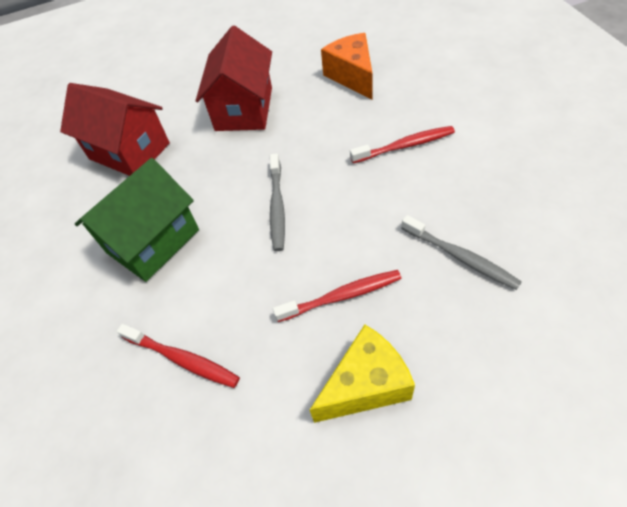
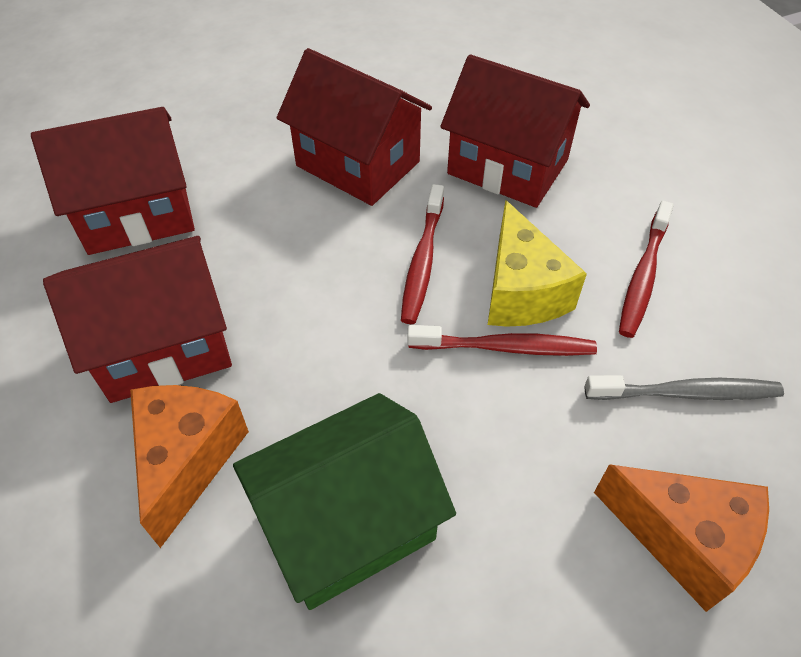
grey toothbrush: [270,154,285,251] [401,215,522,290] = 2 -> [584,375,784,400] = 1
orange cheese: [321,33,373,99] = 1 -> [130,385,249,548] [594,464,769,612] = 2
red house: [60,83,170,176] [196,25,272,131] = 2 -> [31,107,195,255] [43,236,232,403] [277,48,432,206] [440,54,590,208] = 4

